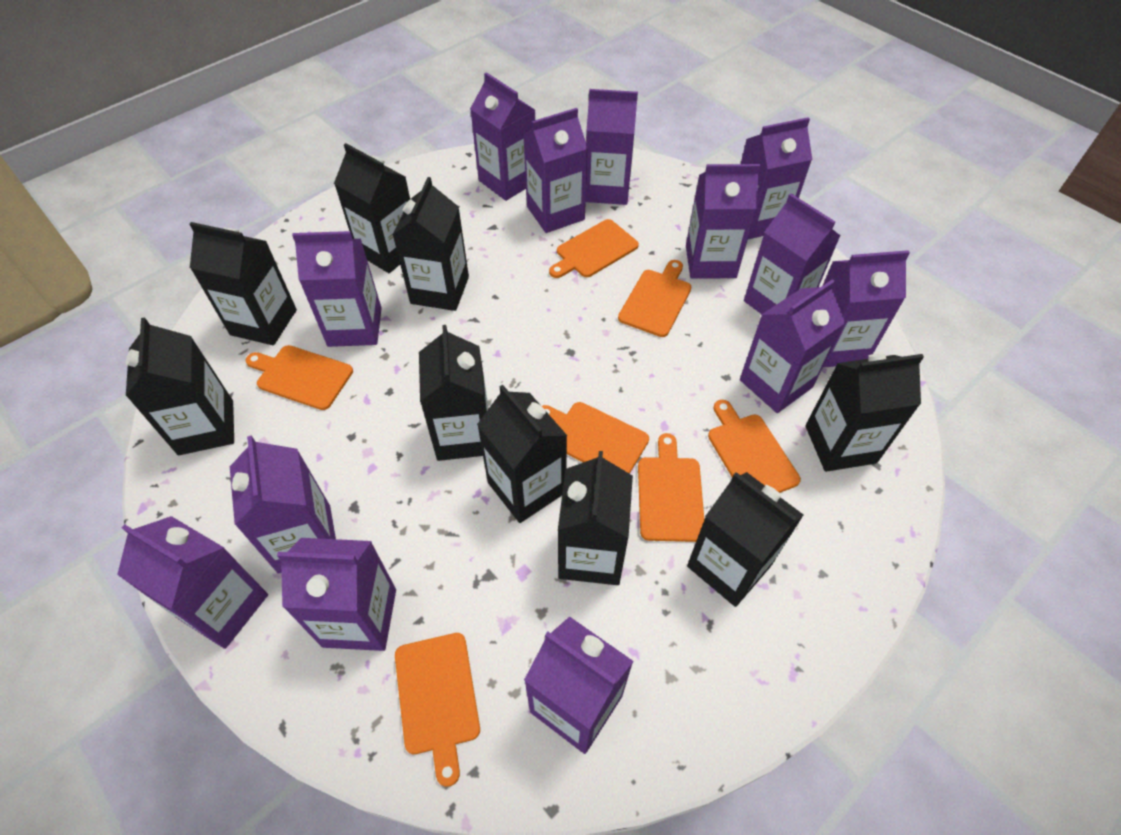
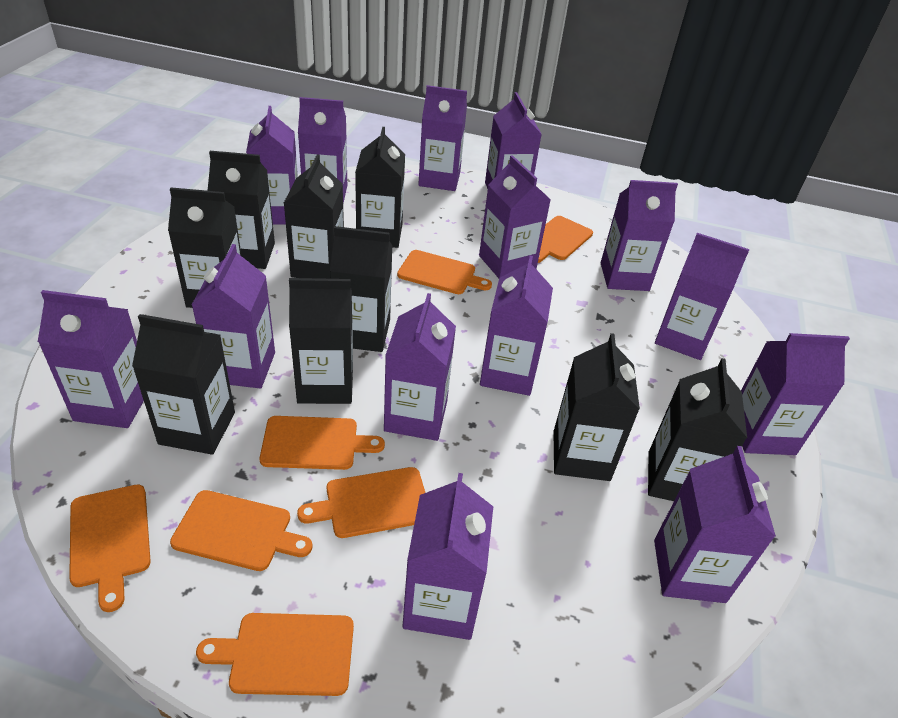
purple carton: [117,516,268,649] [230,436,336,574] [277,538,396,651] [292,231,382,347] [470,72,535,201] [523,108,588,233] [524,616,634,754] [586,89,638,205] [686,164,760,279] [740,279,845,413] [741,117,812,239] [744,193,841,314] [823,250,910,368] = 13 -> [38,290,144,428] [192,244,275,389] [246,106,298,225] [298,97,347,203] [384,293,456,441] [402,473,493,640] [418,85,467,191] [479,155,551,278] [480,256,553,396] [485,92,542,189] [601,180,678,291] [654,446,776,603] [655,233,750,360] [741,333,850,455] = 14

